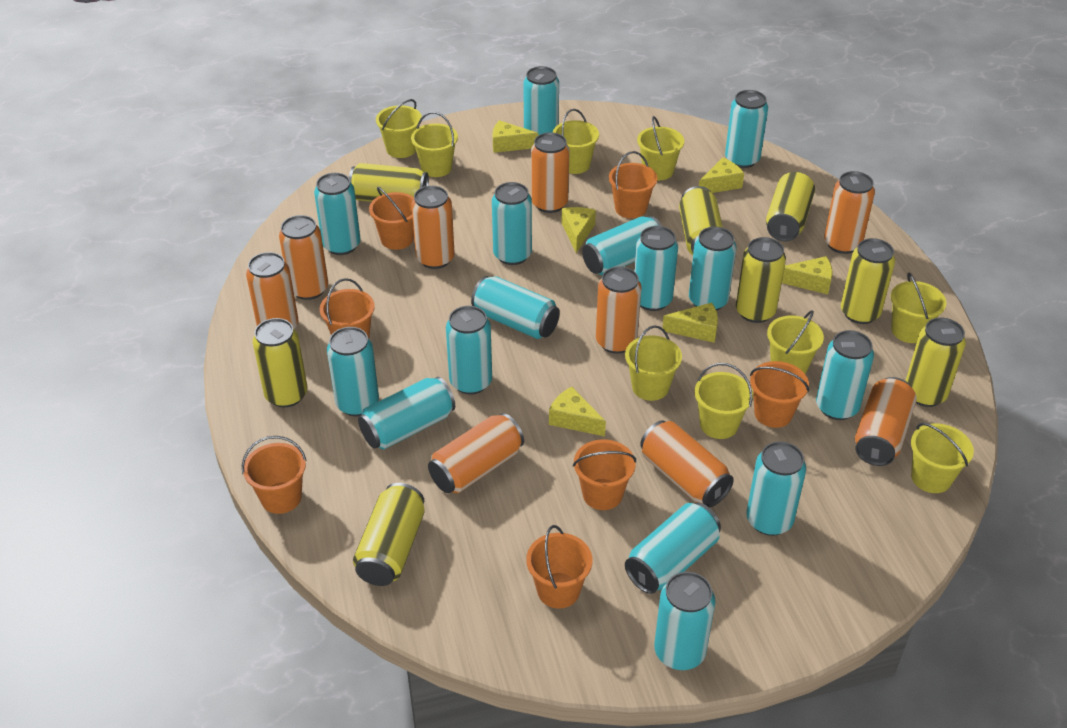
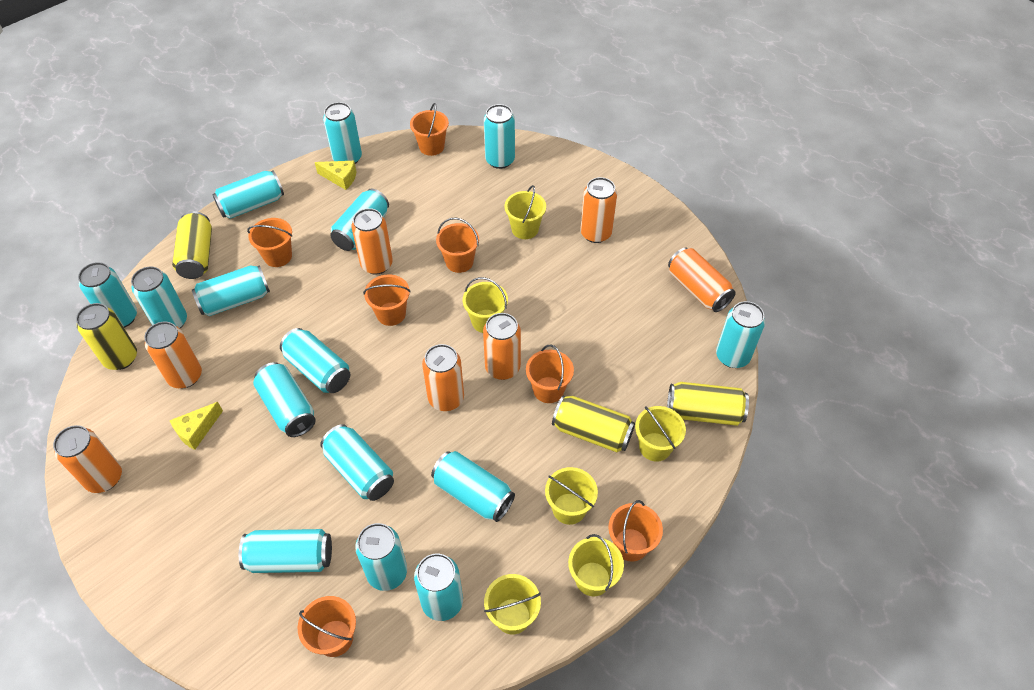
orange can: [246,252,298,329] [279,215,328,300] [411,186,455,269] [428,413,524,494] [531,132,570,213] [596,266,641,354] [640,421,734,507] [824,171,875,254] [855,377,917,466] = 9 -> [53,425,122,493] [144,322,202,388] [352,208,393,275] [422,344,464,411] [483,313,521,380] [580,177,617,243] [668,248,736,312] = 7
yellow bucket: [376,99,422,158] [411,112,458,177] [553,109,599,174] [625,325,682,401] [637,116,684,180] [694,363,753,439] [767,310,824,374] [891,273,946,343] [911,423,974,493] = 9 -> [463,277,508,333] [484,574,541,634] [505,185,546,239] [545,467,598,525] [568,534,624,596] [635,406,686,462] = 6
yellow can: [253,318,307,407] [349,163,429,202] [353,483,425,586] [679,186,723,255] [736,237,786,323] [766,172,815,241] [841,238,895,324] [906,318,966,407] = 8 -> [76,303,137,370] [172,211,212,279] [552,396,635,452] [667,382,749,426] = 4
yellow cheese: [493,120,538,153] [549,387,606,436] [561,207,596,253] [662,303,718,343] [699,158,744,193] [782,256,832,294] = 6 -> [170,402,223,450] [315,161,357,190] = 2

